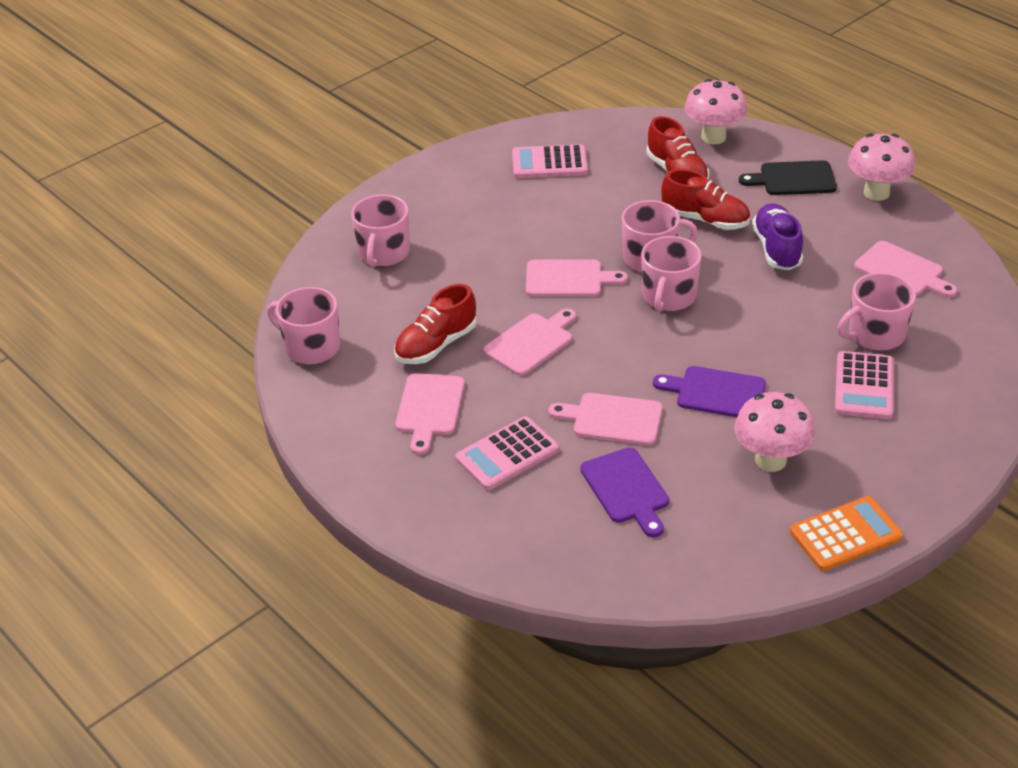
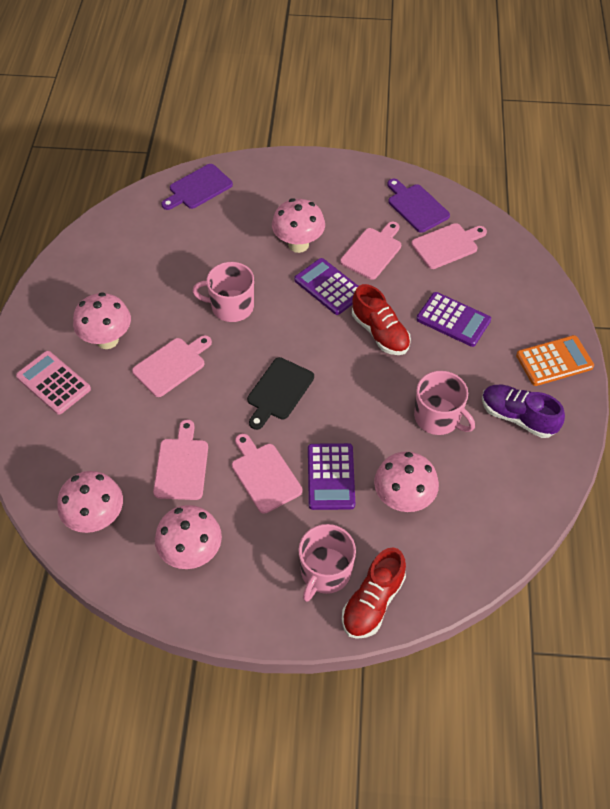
pink calculator: [455,416,559,490] [512,144,588,178] [835,351,893,419] = 3 -> [16,351,91,414] = 1
pink mug: [267,287,340,364] [351,195,410,267] [622,200,698,272] [641,236,701,312] [838,273,916,351] = 5 -> [192,262,254,322] [298,524,356,602] [414,371,475,435] = 3
pink mushroom: [685,79,747,145] [734,392,815,472] [848,133,915,201] = 3 -> [57,471,123,533] [73,292,131,349] [155,505,222,569] [272,198,325,253] [374,451,439,512] = 5
purple calculator: none = 0 -> [294,258,358,315] [308,443,355,510] [416,292,491,347] = 3
red shoe: [394,284,477,364] [647,116,709,180] [661,169,750,230] = 3 -> [342,547,406,639] [352,284,411,355] = 2

